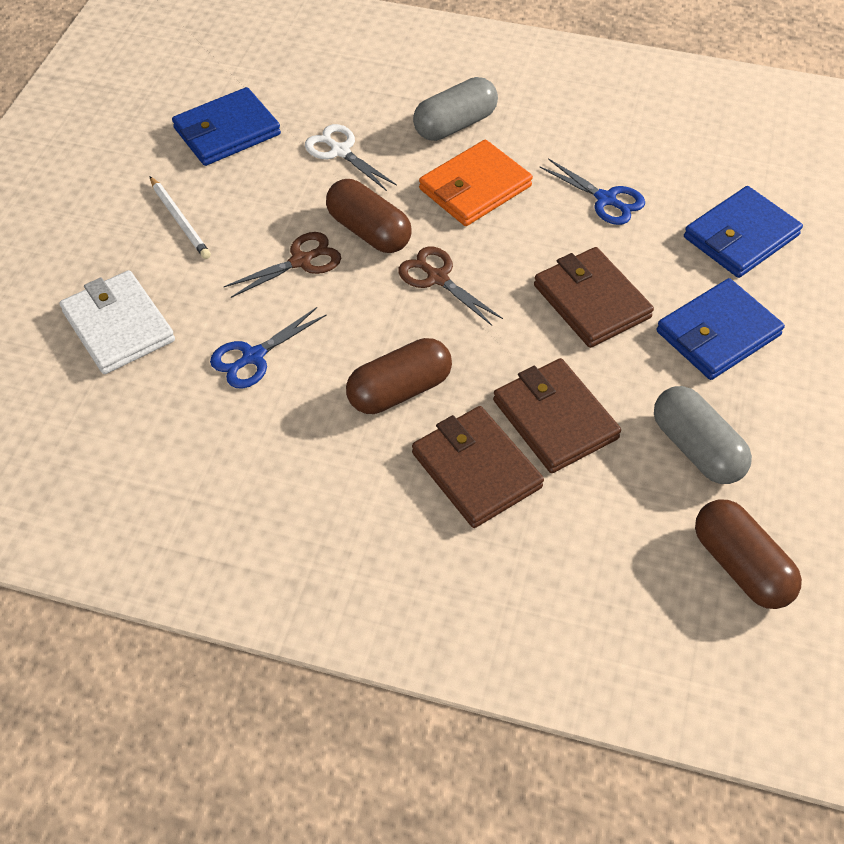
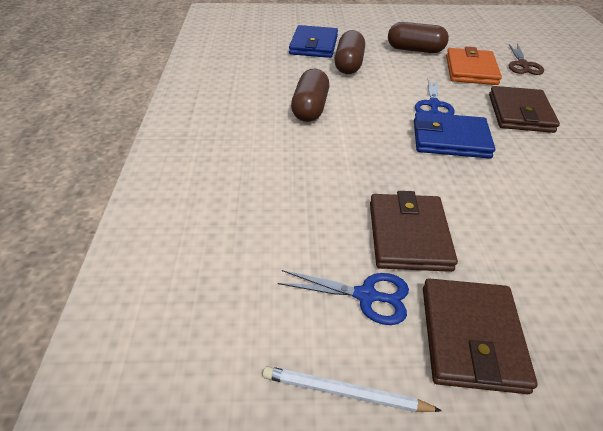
blue wallet: [172,87,281,166] [656,278,785,380] [684,186,803,278] = 3 -> [289,25,338,58] [414,112,495,159] = 2
brown scissors: [224,232,341,298] [398,246,503,326] = 2 -> [509,43,544,75] = 1
grey capsule: [413,77,498,141] [654,386,752,484] = 2 -> none = 0
white scissors: [305,124,397,191] = 1 -> none = 0
white wallet: [60,270,175,374] = 1 -> none = 0

